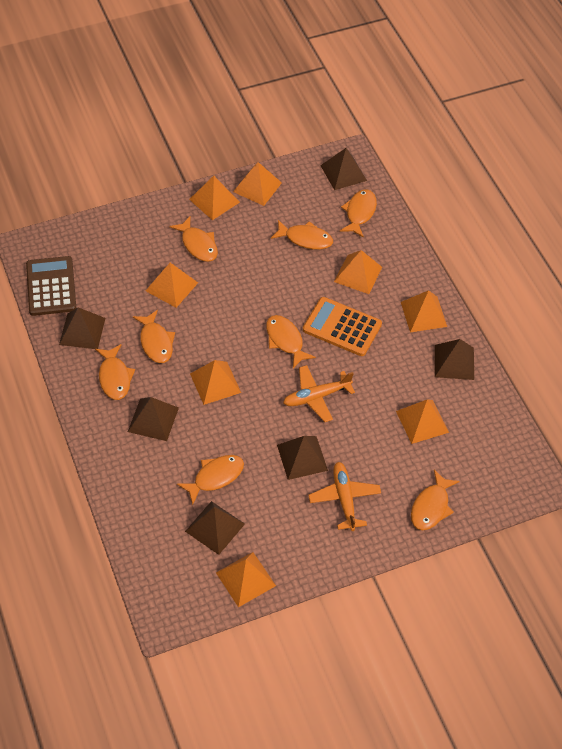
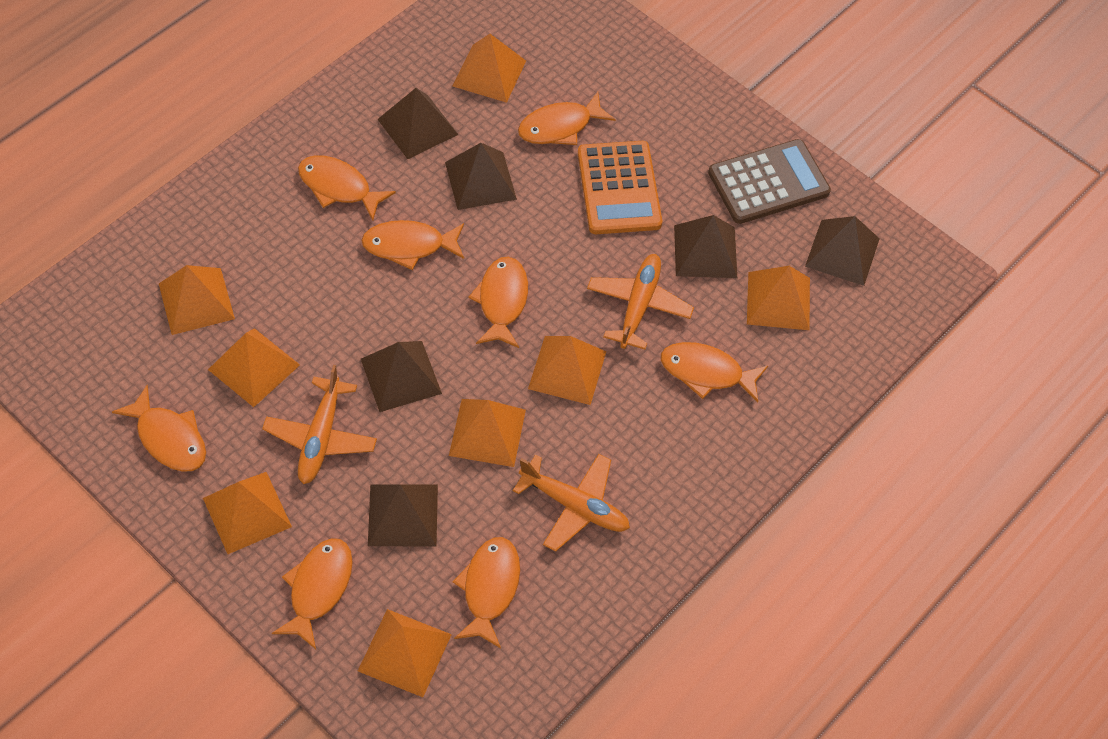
orange plane: [283,365,355,422] [308,462,381,531] = 2 -> [262,365,377,484] [513,454,630,552] [587,254,694,350] = 3

